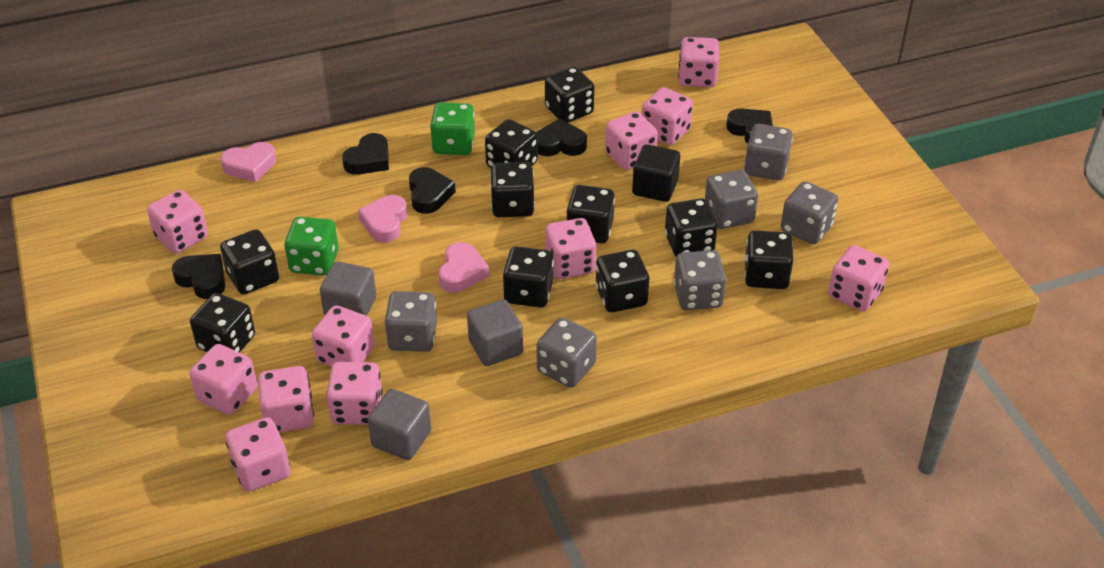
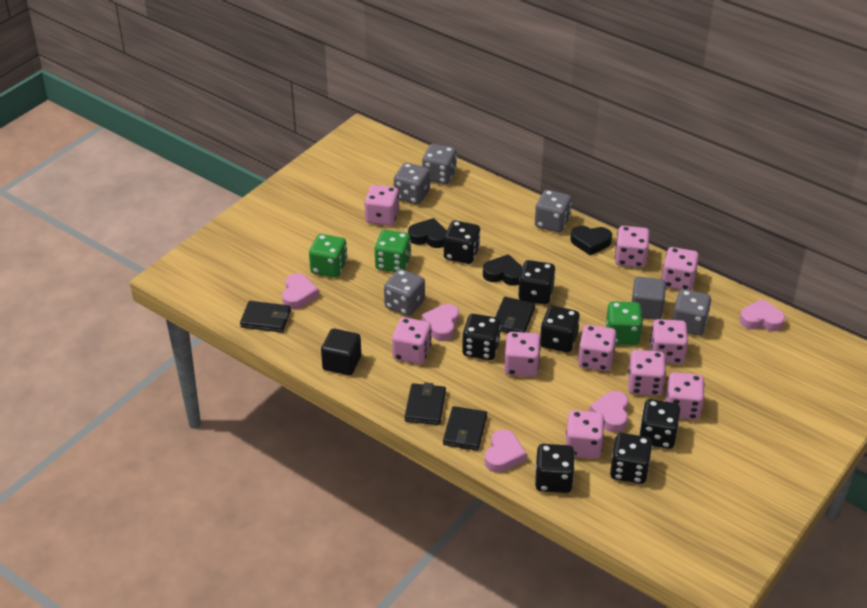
black dice: [190,293,255,353] [220,229,279,295] [485,119,538,168] [490,162,535,217] [503,246,554,308] [545,67,594,123] [566,185,615,243] [596,250,649,312] [665,198,718,257] [744,230,793,289] = 10 -> [444,220,480,264] [462,314,501,360] [518,260,555,304] [535,444,575,493] [540,306,580,353] [610,433,652,484] [639,399,680,449] = 7
black heart: [172,254,225,299] [342,133,389,175] [409,167,456,214] [536,119,587,156] [726,108,773,144] = 5 -> [408,218,447,248] [483,254,522,286] [570,226,612,255] = 3
black wallet: none = 0 -> [240,301,291,333] [405,382,446,425] [443,406,487,451] [495,297,535,333] = 4
green dice: [284,217,339,276] [430,102,475,155] = 2 -> [309,234,347,278] [374,230,411,272] [606,301,643,345] = 3
grey cube: [320,262,376,316] [368,389,431,460] [467,299,523,366] = 3 -> [632,277,666,320] = 1
grey dice: [384,291,437,352] [537,317,597,388] [674,250,726,310] [705,170,758,229] [744,124,793,180] [781,181,838,244] = 6 -> [384,269,425,316] [394,163,430,205] [422,144,457,184] [535,190,572,233] [672,289,711,336] = 5
pink dice: [147,190,208,254] [189,344,257,415] [225,417,290,492] [258,366,314,432] [312,305,374,367] [326,362,383,425] [545,218,597,279] [605,112,658,170] [642,87,693,145] [678,37,719,87] [828,245,889,312] = 11 -> [364,185,399,226] [392,317,432,364] [504,332,541,377] [566,410,605,459] [578,325,616,371] [615,226,650,268] [628,350,666,396] [650,319,688,364] [661,247,699,291] [666,372,705,420] = 10
pink heart: [221,142,276,182] [358,195,407,243] [439,242,489,293] = 3 -> [282,273,319,310] [422,304,459,341] [485,430,526,473] [589,391,628,433] [739,299,785,331] = 5

